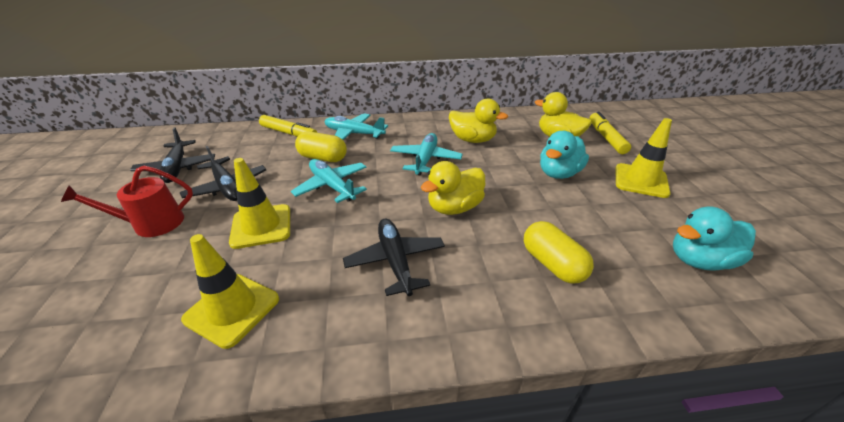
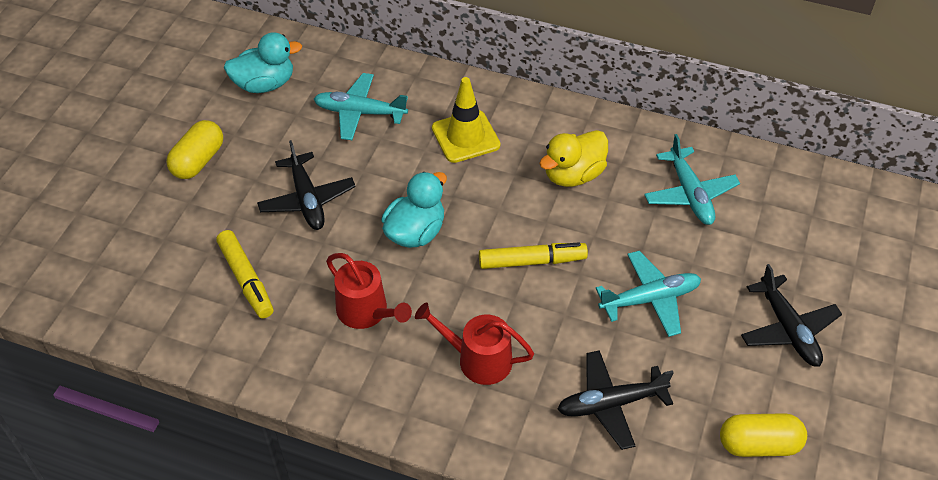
red watering can: [61,166,193,237] = 1 -> [326,253,412,329] [415,303,534,385] = 2
yellow duck: [421,161,485,215] [449,98,508,143] [535,92,592,137] = 3 -> [539,130,608,187] = 1
yellow traffic cone: [181,234,279,349] [229,158,290,249] [615,118,672,198] = 3 -> [432,77,500,163] = 1

